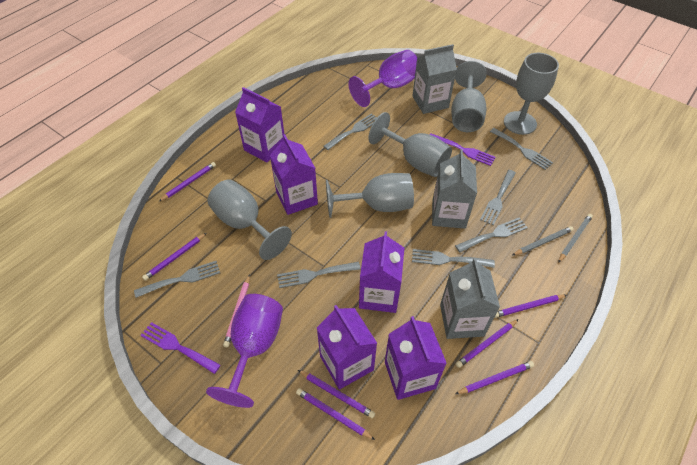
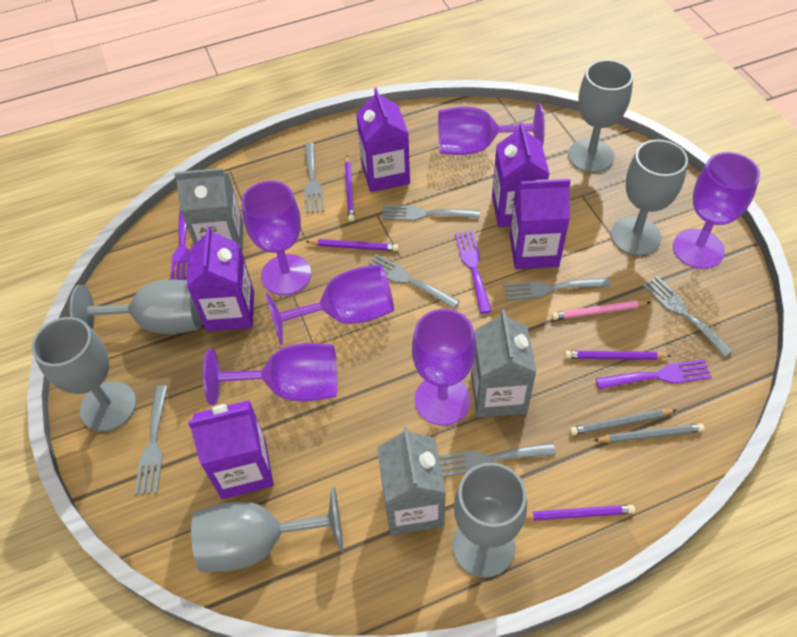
grey goblet: [208,180,292,260] [326,173,414,218] [368,112,452,177] [451,61,487,132] [504,53,559,135] = 5 -> [31,317,136,432] [70,279,203,334] [191,487,343,572] [452,462,527,578] [568,60,633,173] [611,140,688,256] = 6
purple fork: [140,322,221,374] [430,133,496,166] = 2 -> [170,211,190,280] [455,231,492,314] [596,359,712,390] = 3
purple goblet: [206,294,283,408] [349,50,417,107] = 2 -> [203,343,337,406] [242,181,311,295] [266,264,394,345] [412,309,476,426] [438,103,545,155] [673,152,760,269] = 6
purple pencil: [142,233,207,281] [159,162,216,201] [296,388,375,440] [298,370,375,418] [456,319,518,368] [456,361,534,394] [494,295,567,318] = 7 -> [305,239,399,251] [345,156,355,222] [526,505,635,521] [565,351,671,360] = 4

